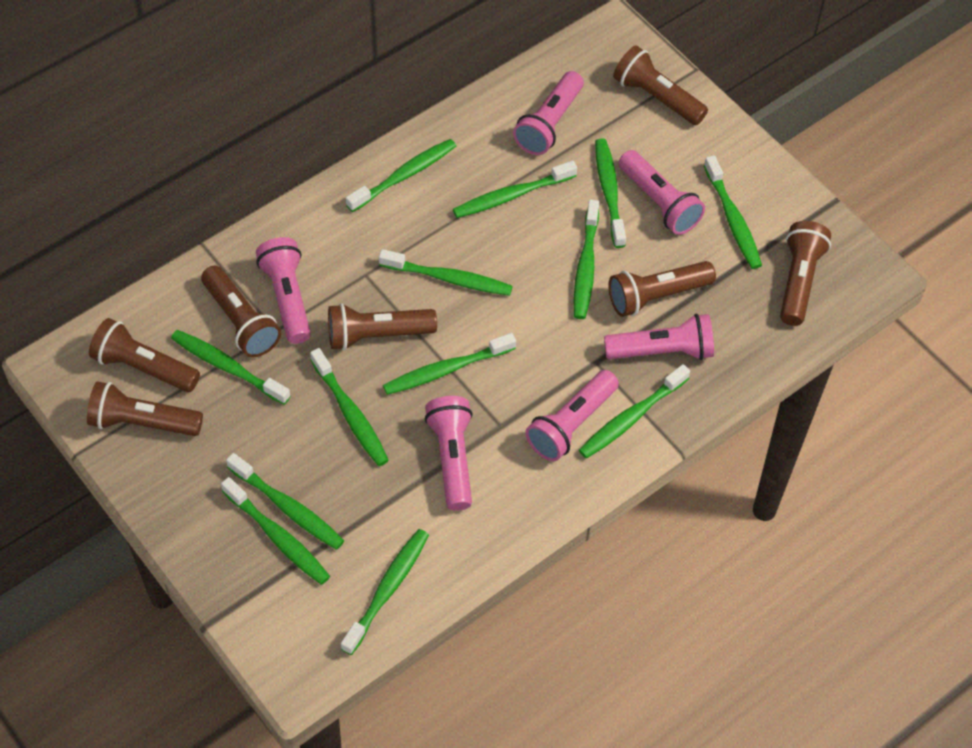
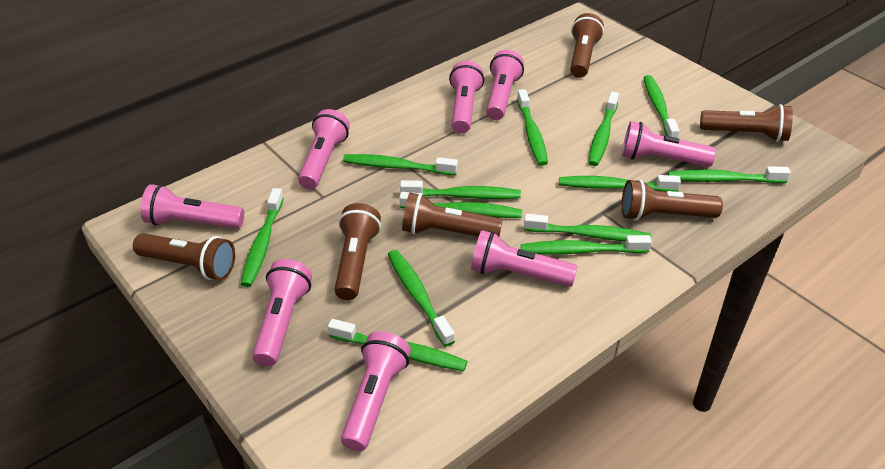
brown flashlight: [87,381,203,436] [89,318,200,392] [201,266,281,358] [328,303,437,350] [608,261,716,317] [613,45,708,125] [780,221,831,326] = 7 -> [133,233,235,280] [334,203,381,300] [402,193,502,237] [570,13,604,78] [622,179,723,221] [700,104,793,142] = 6
pink flashlight: [256,237,311,344] [425,396,473,511] [513,71,584,155] [525,370,619,461] [604,314,714,360] [619,150,705,235] = 6 -> [140,184,244,229] [252,259,312,366] [298,109,350,189] [341,331,411,451] [449,61,484,133] [471,230,577,287] [486,50,524,120] [622,121,716,167] = 8

